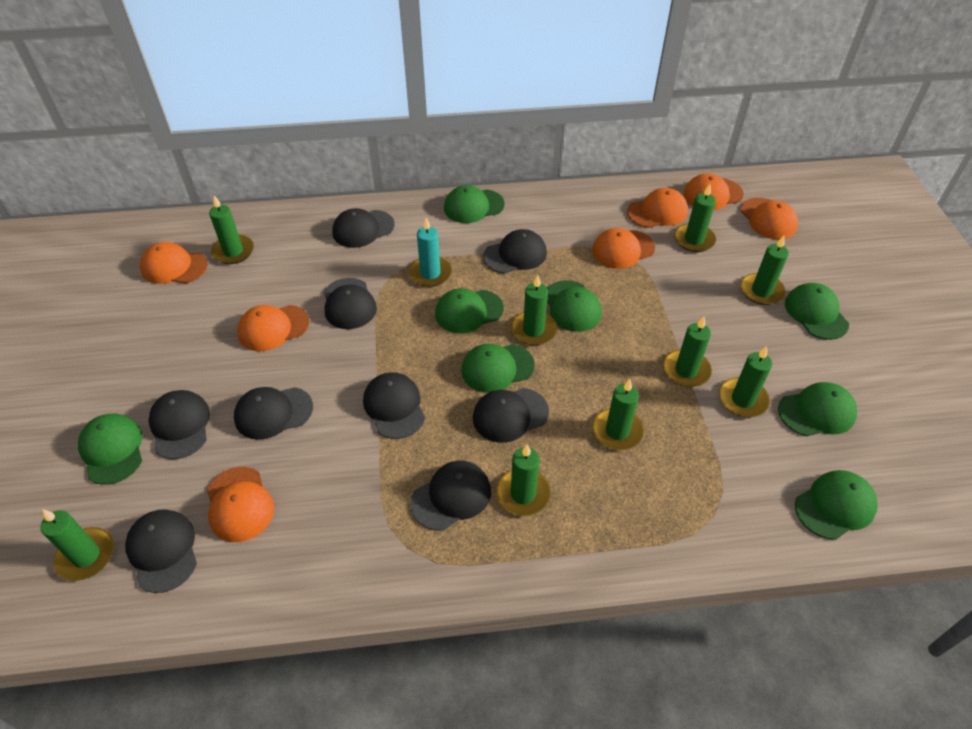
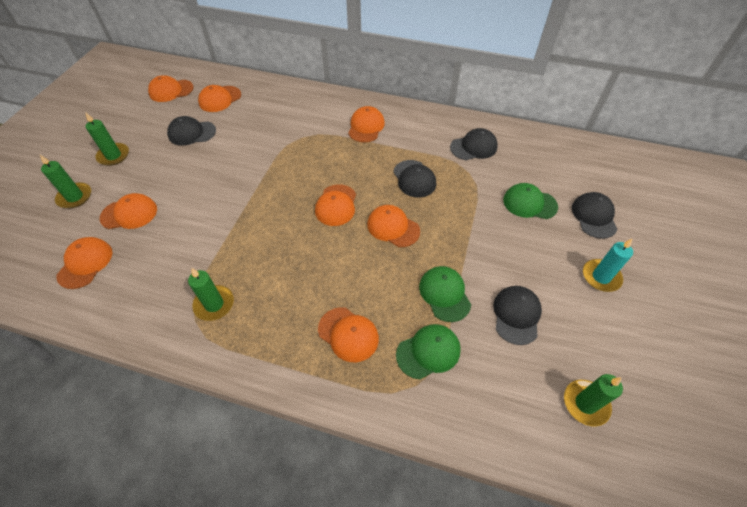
black cap: [125,509,197,593] [149,390,210,459] [234,387,313,440] [324,278,377,329] [332,208,395,248] [363,372,425,439] [410,461,491,530] [473,388,549,442] [483,229,547,274] = 9 -> [167,116,216,146] [393,160,436,197] [450,128,498,160] [493,286,542,345] [572,192,618,239] = 5
green candle: [41,510,114,581] [209,196,254,264] [496,444,551,516] [511,275,557,345] [592,379,644,450] [663,316,712,387] [674,184,716,252] [719,346,772,417] [740,236,789,305] = 9 -> [40,155,91,208] [85,112,129,166] [188,268,234,321] [564,374,623,426] = 4
green cap: [78,414,142,485] [435,288,504,333] [444,185,505,223] [461,344,535,393] [547,280,602,332] [778,382,857,436] [785,283,849,340] [795,470,878,540] = 8 -> [396,324,461,379] [419,266,471,322] [503,183,558,219] = 3
orange cap: [140,242,208,284] [207,467,274,542] [237,305,309,351] [592,228,655,269] [627,188,688,228] [683,174,744,210] [740,198,798,239] = 7 -> [56,237,112,289] [100,193,157,229] [148,75,194,102] [198,85,241,112] [315,184,356,226] [318,307,379,362] [348,106,385,142] [367,205,420,247] = 8

